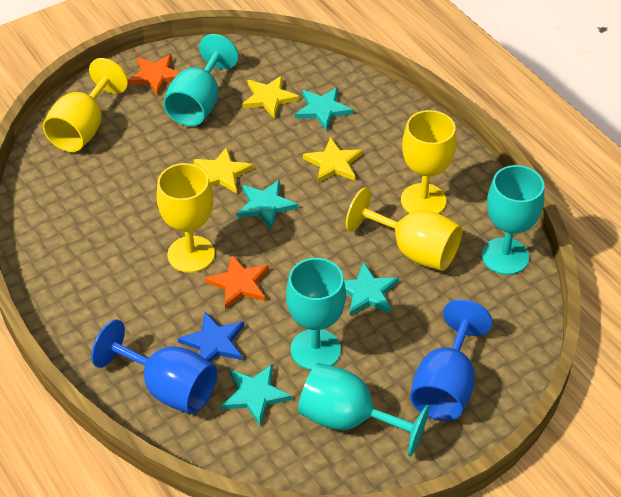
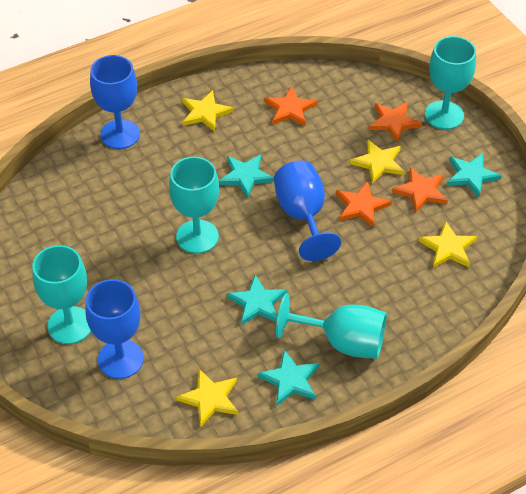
blue goblet: [91,319,217,414] [410,299,493,421] = 2 -> [85,279,144,379] [90,55,140,149] [274,161,341,261] = 3
blue star: [178,312,244,362] = 1 -> none = 0
orange star: [128,54,180,96] [205,255,269,309] = 2 -> [264,87,317,126] [336,181,392,228] [368,102,422,142] [392,167,448,213] = 4
yellow goblet: [43,58,128,152] [157,163,215,273] [346,187,462,271] [401,110,456,214] = 4 -> none = 0
yellow star: [193,147,254,194] [242,76,299,119] [303,137,363,183] = 3 -> [176,369,238,427] [182,90,233,132] [350,140,405,184] [418,221,477,268] = 4

